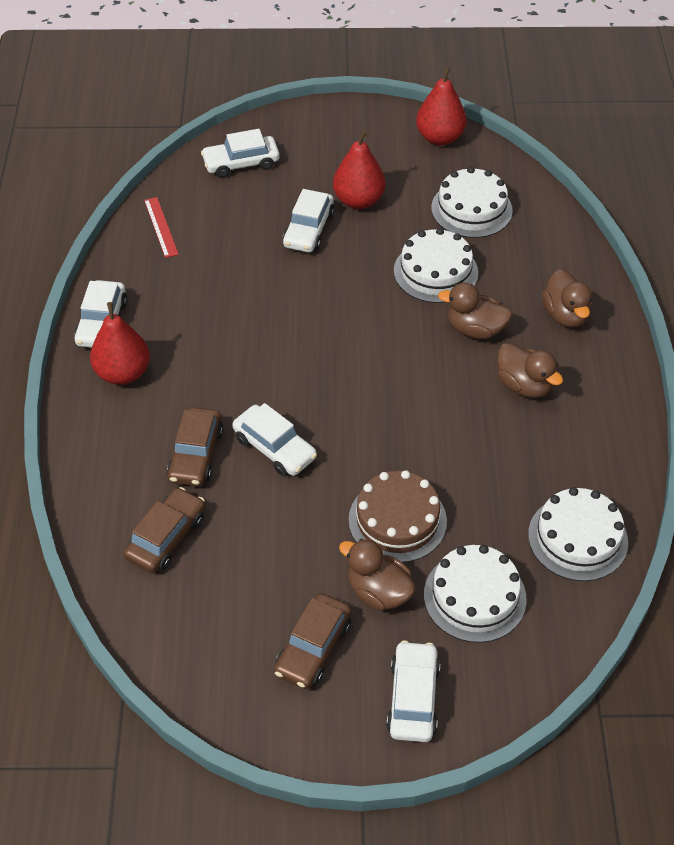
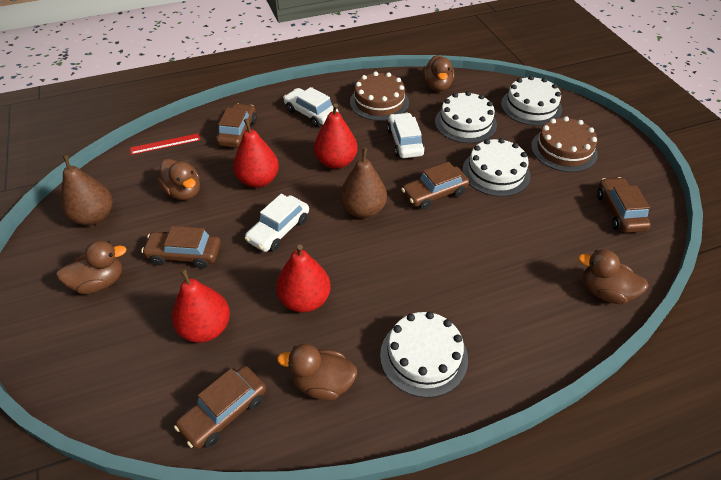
brown cake: [349,470,447,563] = 1 -> [350,71,409,121] [531,116,598,172] = 2
brown car: [124,487,205,573] [167,407,223,486] [274,593,352,689] = 3 -> [141,226,221,269] [174,366,266,449] [216,103,257,148] [401,162,470,210] [597,177,651,233] = 5
brown duck: [339,539,416,611] [438,283,512,339] [497,343,563,398] [542,269,592,327] = 4 -> [56,240,126,294] [157,159,200,200] [277,344,357,400] [422,55,455,92] [578,249,649,304] = 5
brown pear: none = 0 -> [61,155,113,226] [340,148,387,218] = 2
red pear: [90,302,150,385] [333,130,385,209] [416,66,467,145] = 3 -> [172,268,230,343] [233,118,279,188] [276,245,331,312] [314,103,358,169] = 4
white car: [74,280,127,348] [201,129,280,178] [232,403,317,476] [283,189,335,252] [386,640,440,742] = 5 -> [245,194,309,252] [283,87,338,127] [387,113,425,158] = 3

